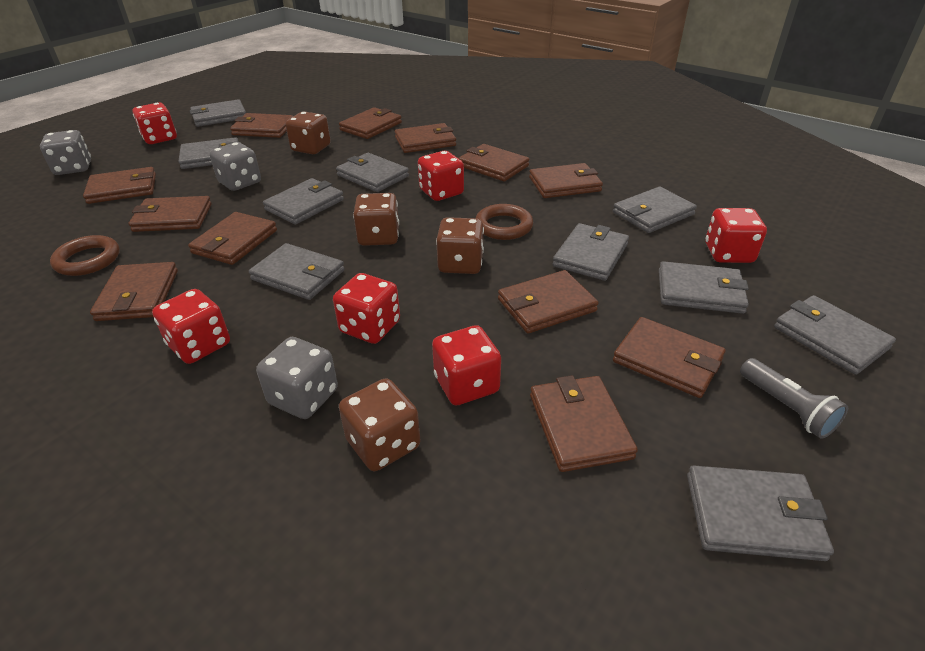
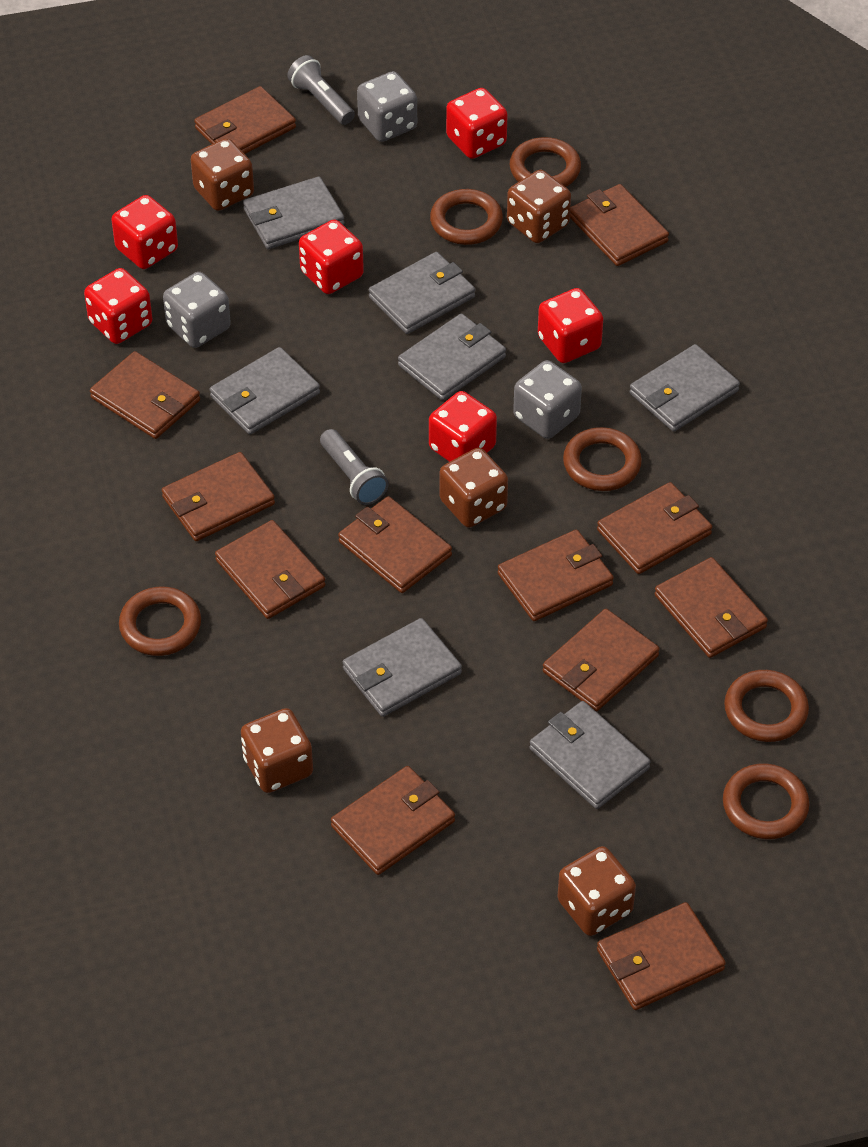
brown dice: [286,111,331,154] [339,378,420,471] [353,193,399,246] [436,217,484,274] = 4 -> [191,138,254,211] [241,708,313,793] [439,448,508,528] [507,170,571,243] [557,846,636,936] = 5
brown ring: [50,235,120,276] [476,204,533,240] = 2 -> [119,587,201,656] [430,189,503,245] [510,137,581,187] [563,427,642,491] [723,763,809,839] [724,670,809,742] = 6
grey flashlight: [740,358,848,439] = 1 -> [287,55,355,125] [320,429,388,505] = 2
grey wallet: [178,137,239,169] [190,99,246,127] [249,243,345,300] [263,178,344,225] [336,153,409,192] [552,223,629,281] [613,187,697,233] [659,261,749,314] [687,465,834,561] [774,295,896,375] = 10 -> [210,347,320,435] [243,176,345,249] [343,618,462,717] [369,252,475,334] [398,313,506,401] [529,701,651,809] [630,344,740,432] = 7

